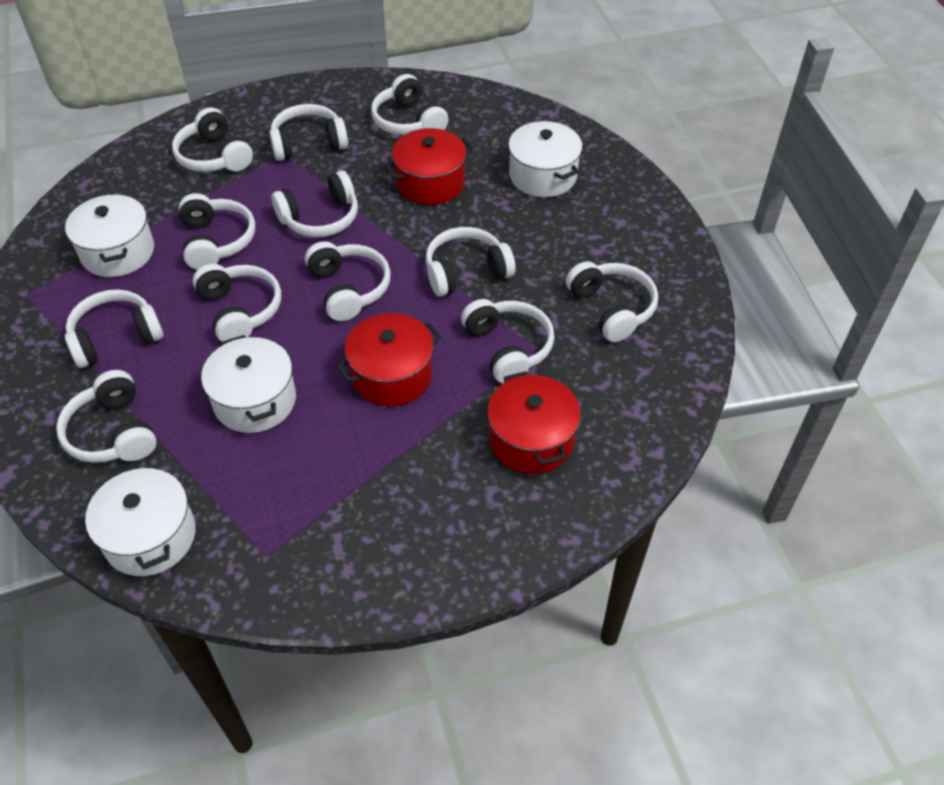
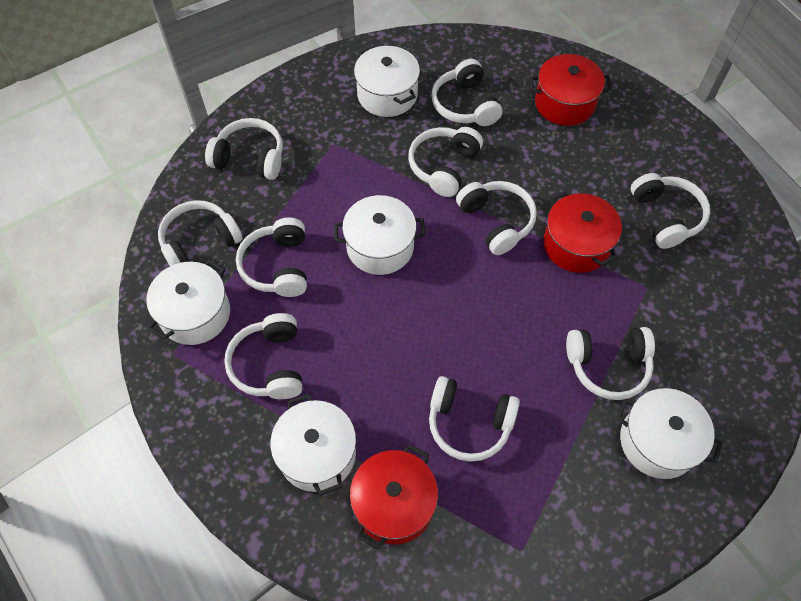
white headphones: [56,370,157,463] [65,289,163,368] [172,108,253,172] [179,193,255,270] [193,264,281,342] [269,104,348,161] [272,171,358,237] [305,241,391,321] [371,74,449,135] [425,227,515,297] [461,299,554,384] [566,261,658,342] = 12 -> [158,200,243,266] [205,118,283,180] [224,313,302,399] [236,218,307,297] [408,127,483,197] [429,376,520,462] [431,59,502,126] [456,181,537,255] [566,327,655,400] [631,173,710,249] = 10
white pot: [65,194,154,277] [85,464,196,576] [201,335,296,433] [508,121,583,197] = 4 -> [146,260,230,345] [270,394,356,496] [334,195,425,275] [354,46,420,117] [616,388,723,479] = 5

